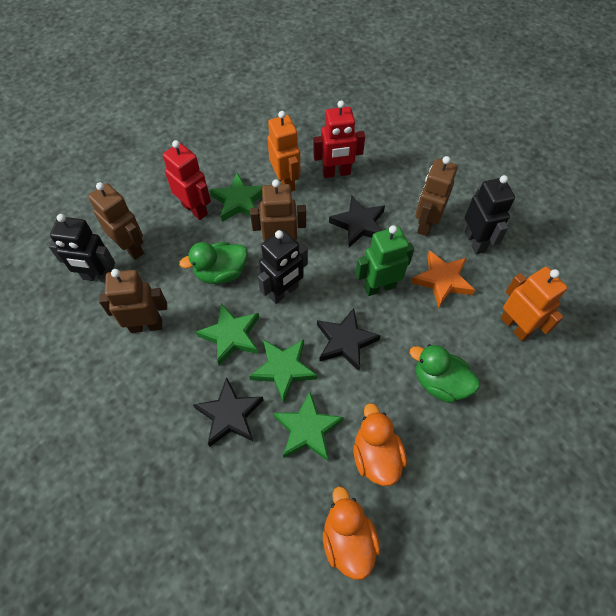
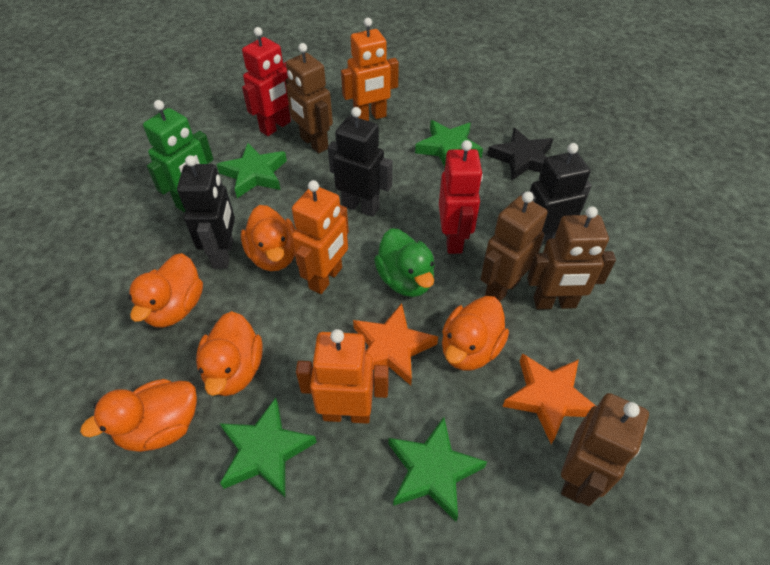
black star: [193,377,264,447] [317,308,381,371] [329,195,385,247] = 3 -> [487,128,553,180] = 1
green duck: [179,242,248,284] [410,344,480,403] = 2 -> [374,228,435,297] = 1
orange duck: [323,486,380,580] [353,403,407,486] = 2 -> [80,379,197,452] [128,253,203,328] [196,311,263,396] [241,205,295,271] [442,296,509,371] = 5
orange robot: [267,111,300,192] [500,267,568,341] = 2 -> [292,180,349,294] [296,329,389,424] [341,18,399,121] = 3
orange star: [411,250,475,308] = 1 -> [353,303,438,385] [502,353,596,444] = 2

